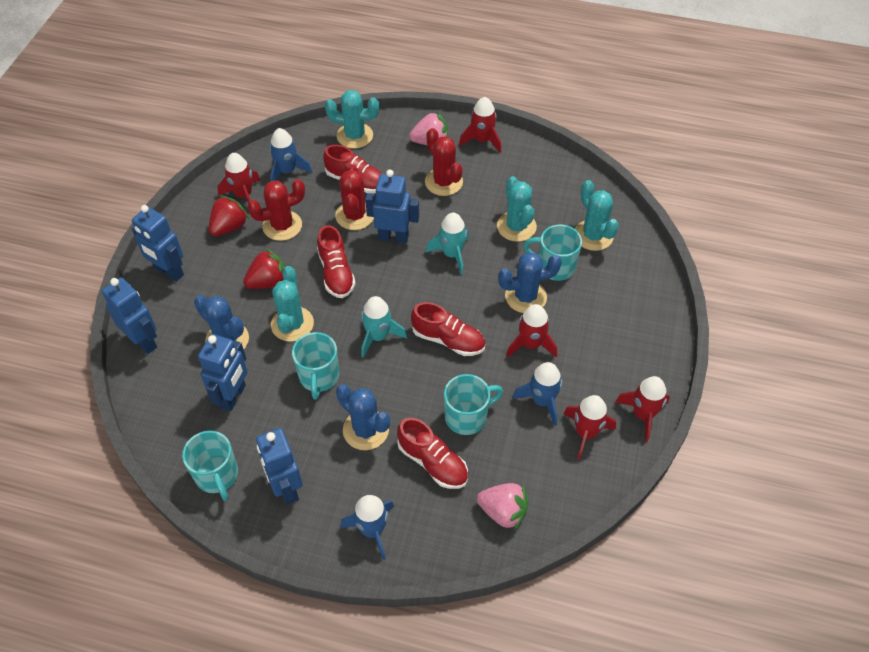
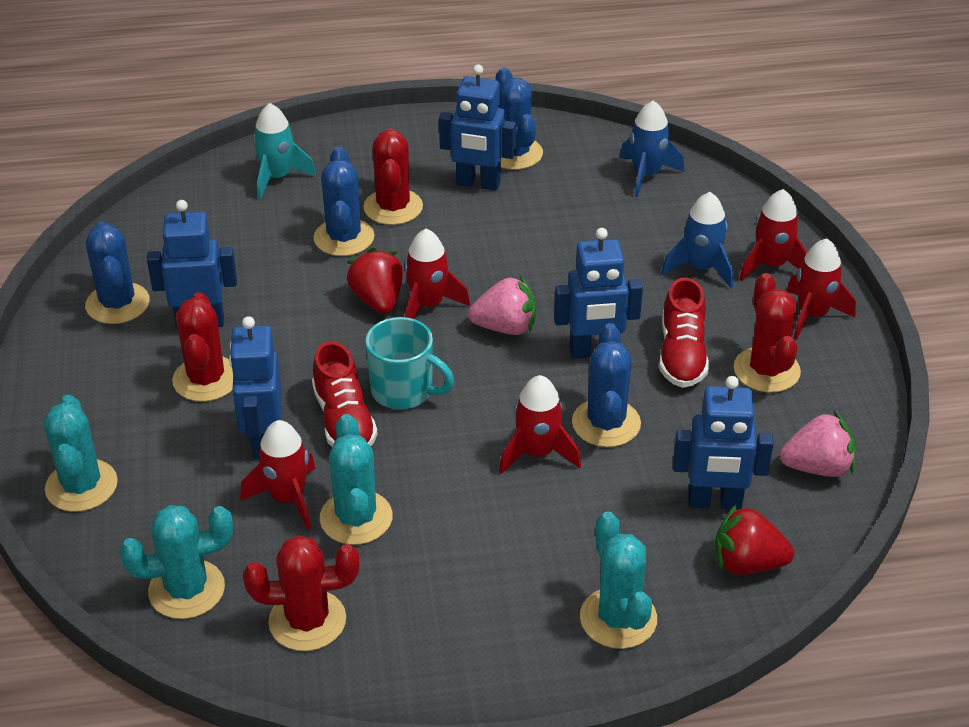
blue cactus: [194,295,249,349] [336,384,390,450] [498,252,562,313] = 3 -> [85,221,150,324] [313,147,374,256] [496,68,543,170] [572,323,641,447] = 4
blue rocket: [269,128,312,181] [340,495,394,560] [512,362,562,426] = 3 -> [619,100,684,197] [661,192,733,288] = 2
red cactus: [247,179,305,241] [335,165,374,230] [425,128,463,196] = 3 -> [172,292,233,402] [243,535,359,651] [363,128,423,225] [734,273,801,393] = 4
red shoe: [317,225,356,298] [323,145,383,193] [397,418,468,489] [411,302,485,356] = 4 -> [312,341,378,447] [659,277,709,388] = 2
turquoise mug: [182,431,238,501] [292,332,340,400] [444,374,503,435] [523,225,582,281] = 4 -> [365,317,455,409] = 1
turquoise rocket: [361,296,407,358] [426,212,469,275] = 2 -> [253,103,316,200] = 1

